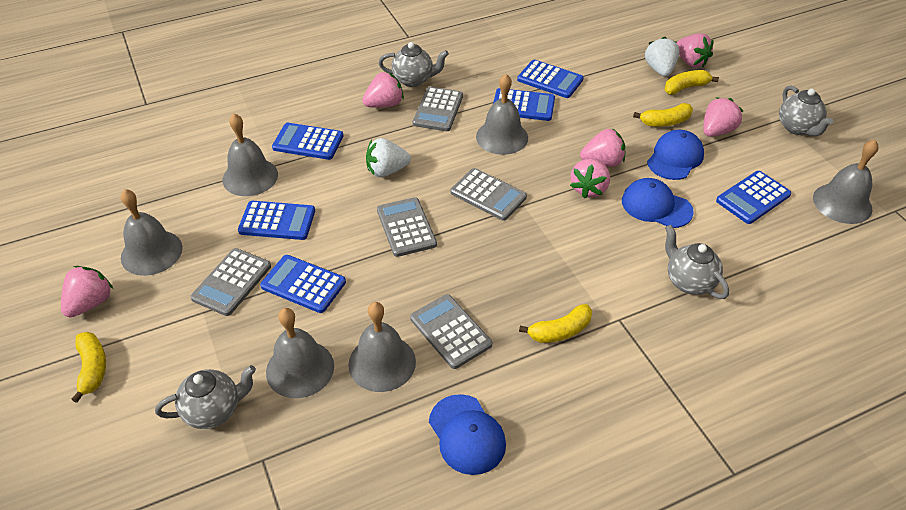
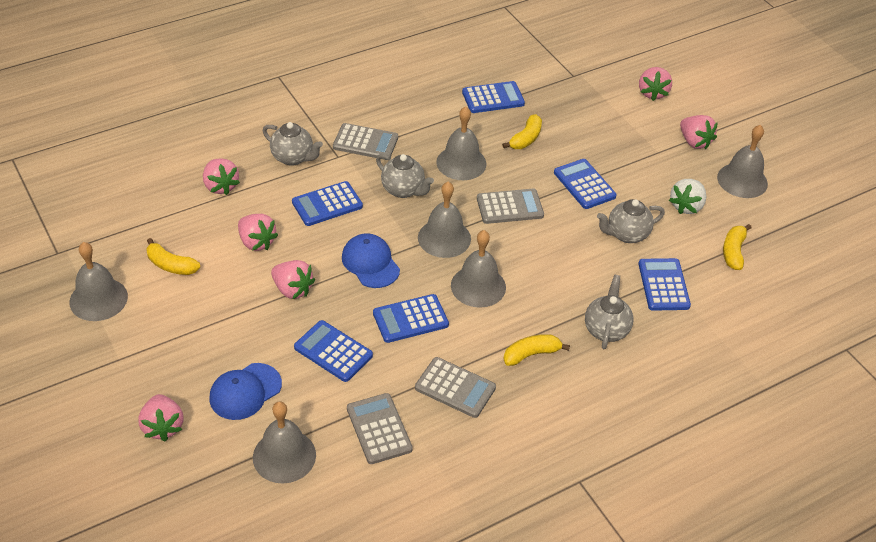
blue cap: [429,394,506,475] [622,178,694,228] [647,130,704,180] = 3 -> [209,363,282,420] [342,233,400,288] = 2
grey calculator: [190,248,271,316] [377,197,437,257] [410,294,492,369] [413,87,463,131] [451,168,527,221] = 5 -> [333,123,398,160] [347,393,413,464] [415,357,496,418] [477,189,544,224] = 4
white strawberry: [366,138,411,177] [645,37,680,77] = 2 -> [669,179,706,214] = 1

